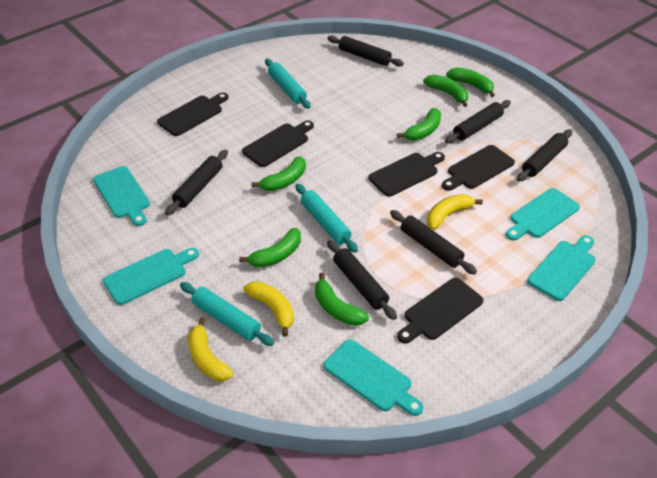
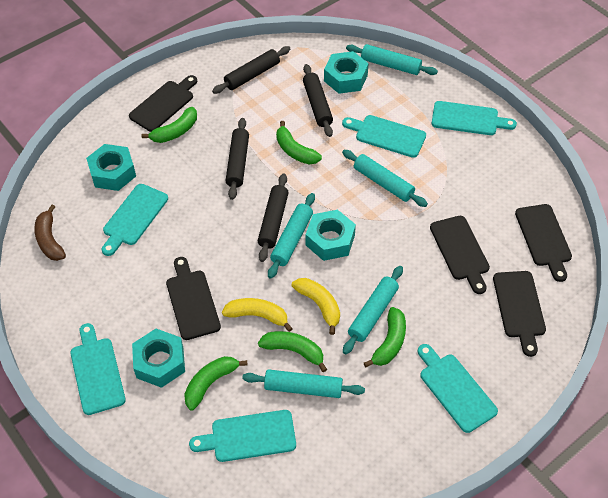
black rolling pin: [165,150,228,216] [327,36,404,67] [327,240,397,320] [390,210,477,275] [445,100,511,143] [517,129,572,182] = 6 -> [212,46,290,94] [226,118,249,200] [258,174,289,262] [303,64,333,137] = 4
brown banana: none = 0 -> [34,204,66,261] = 1
green banana: [239,228,301,268] [252,156,306,191] [315,273,369,326] [397,108,441,140] [423,74,468,107] [446,67,495,97] = 6 -> [141,107,197,143] [184,356,248,411] [258,331,327,372] [276,121,322,165] [364,307,406,368] = 5
turquoise cutting board: [93,166,150,226] [103,248,199,305] [324,339,423,416] [506,188,580,241] [527,235,596,301] = 5 -> [70,323,126,415] [102,184,168,256] [189,410,296,462] [342,115,426,158] [418,344,498,433] [432,101,517,135] = 6
turquoise nut: none = 0 -> [86,144,136,191] [132,329,185,388] [306,210,356,261] [324,51,369,94] = 4
turquoise rolling pin: [180,282,274,346] [265,59,311,109] [295,184,358,253] = 3 -> [242,369,365,398] [268,193,315,279] [342,150,428,207] [343,266,403,354] [346,44,438,75] = 5
yellow banana: [188,318,233,381] [243,281,294,337] [427,194,483,230] = 3 -> [222,298,293,332] [292,278,340,335] = 2

